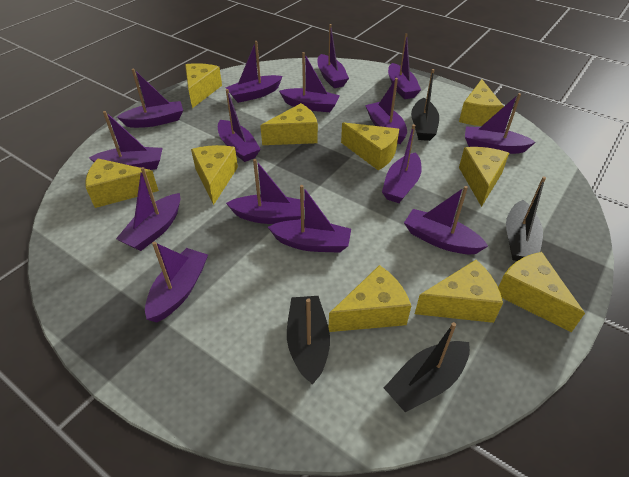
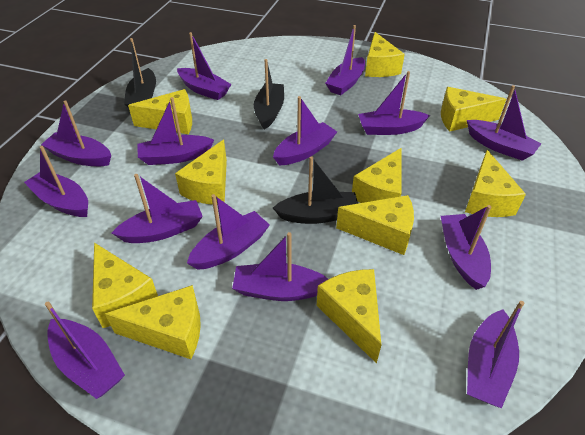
black boat: [287,296,330,384] [384,322,470,412] [411,69,439,141] [506,176,546,261] = 4 -> [124,38,156,108] [254,59,284,130] [273,156,358,224] = 3
purple boat: [89,111,163,170] [116,167,180,251] [117,69,183,128] [145,242,208,322] [218,89,261,162] [225,41,283,103] [226,159,305,224] [268,185,351,253] [279,52,340,112] [317,24,349,88] [365,78,407,144] [382,124,422,203] [388,33,421,99] [404,186,488,254] [465,93,536,154] = 15 -> [24,146,88,217] [41,101,111,166] [45,302,125,399] [112,174,203,243] [137,97,214,165] [177,32,231,100] [187,194,270,270] [232,232,328,301] [273,96,337,165] [325,25,365,95] [358,71,430,135] [441,205,491,290] [467,85,541,161] [467,301,524,408] = 14

